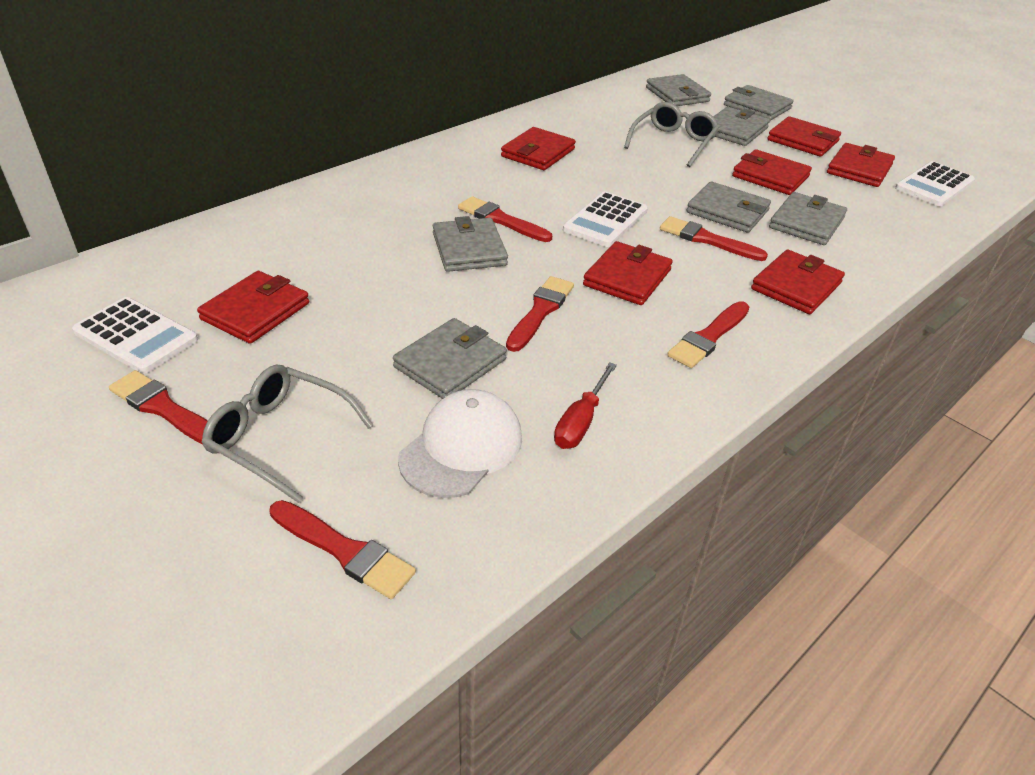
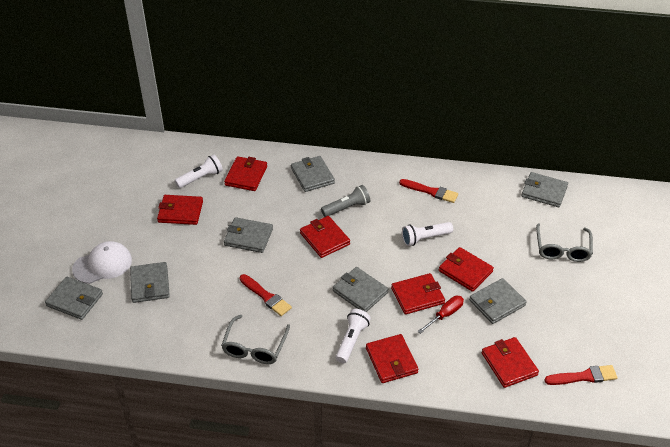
grey flashlight: none = 0 -> [321,185,370,217] = 1
red brush: [109,370,208,445] [269,500,416,599] [458,196,552,242] [506,276,574,352] [660,216,768,261] [667,301,749,368] = 6 -> [240,274,292,316] [399,179,458,203] [544,365,618,385] = 3
white calculator: [72,297,198,374] [563,191,648,247] [895,161,975,206] = 3 -> none = 0
white flashlight: none = 0 -> [175,154,223,188] [336,309,371,363] [402,222,453,246] = 3

